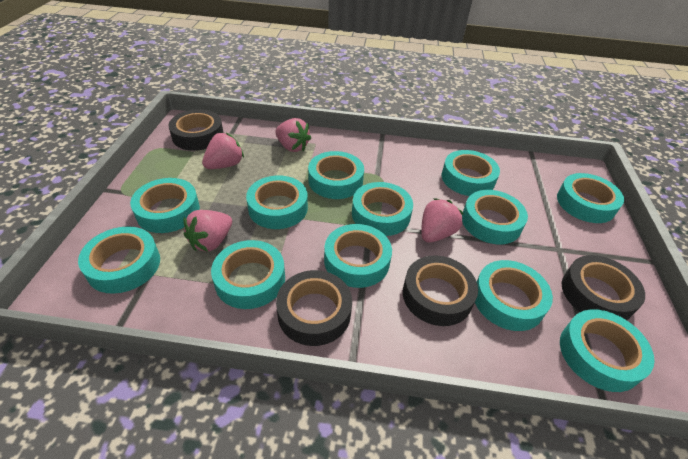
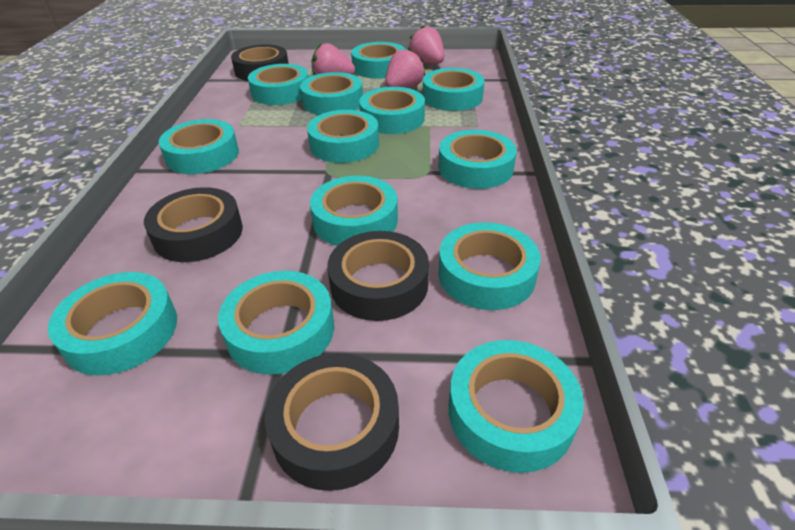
pink strawberry: [184,210,232,252] [202,132,244,169] [275,118,311,152] [421,198,464,243] = 4 -> [312,43,355,75] [385,48,425,88] [409,25,444,64] = 3
turquoise tape: [78,226,160,294] [130,178,200,233] [211,240,285,309] [246,176,308,229] [308,151,364,199] [324,224,392,288] [352,182,413,236] [442,150,500,196] [462,190,528,244] [475,260,553,331] [557,173,624,223] [560,309,655,392] = 12 -> [48,272,177,376] [159,119,239,174] [218,271,334,375] [248,64,308,105] [300,72,363,115] [307,110,379,163] [310,176,398,246] [351,42,406,79] [359,87,425,134] [423,68,485,111] [438,130,517,189] [438,222,541,310] [449,340,584,473] = 13

